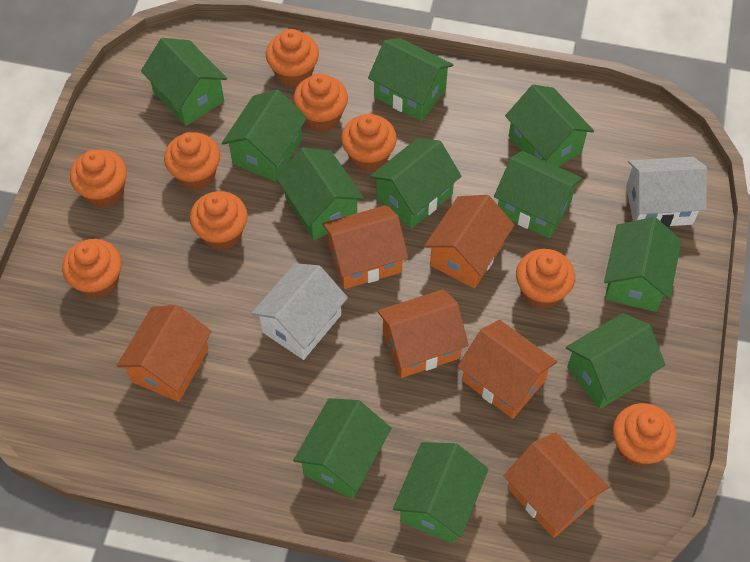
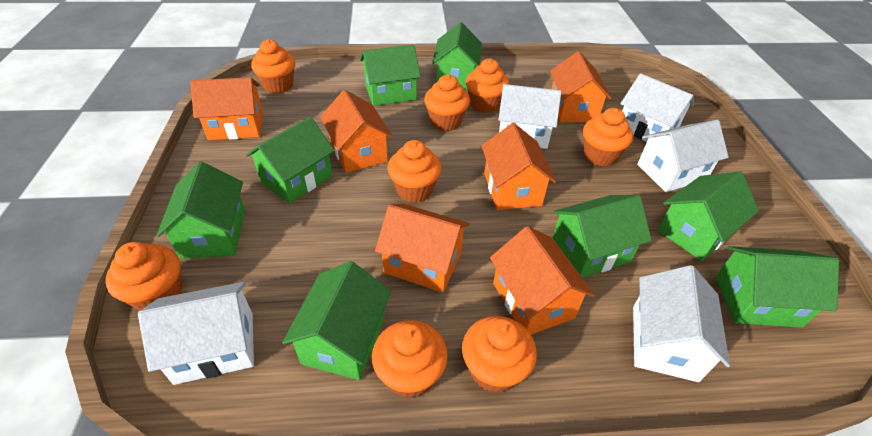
green house: [141,38,227,126] [222,89,307,181] [276,147,364,240] [293,398,391,499] [368,38,454,121] [370,138,462,229] [393,442,488,543] [494,151,582,238] [505,84,594,167] [566,313,665,409] [604,217,682,312] = 11 -> [157,161,245,259] [246,117,335,204] [282,261,391,380] [360,45,421,106] [432,22,482,89] [552,195,652,278] [658,171,759,261] [715,246,839,328] = 8
orange cupcake: [62,239,122,299] [70,150,127,208] [164,132,220,191] [190,191,248,250] [266,29,319,87] [293,73,348,132] [341,114,397,172] [516,249,575,309] [613,403,677,466] = 9 -> [106,242,182,311] [251,39,295,94] [372,320,448,398] [388,140,442,203] [424,75,470,131] [462,316,537,393] [466,58,510,113] [583,108,633,167] = 8
white house: [251,263,348,360] [626,157,707,227] = 2 -> [138,282,254,385] [498,84,561,149] [620,73,694,142] [633,265,730,382] [637,120,729,192] = 5

